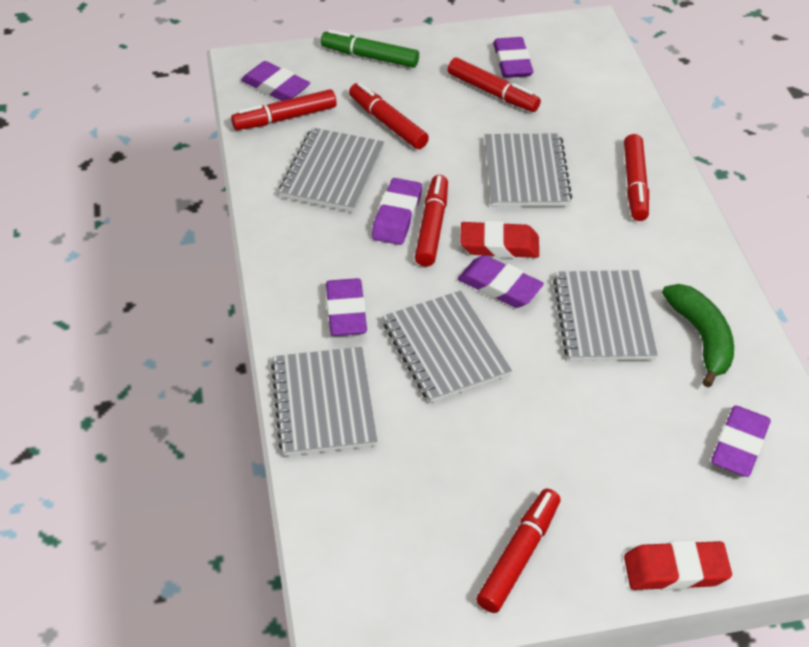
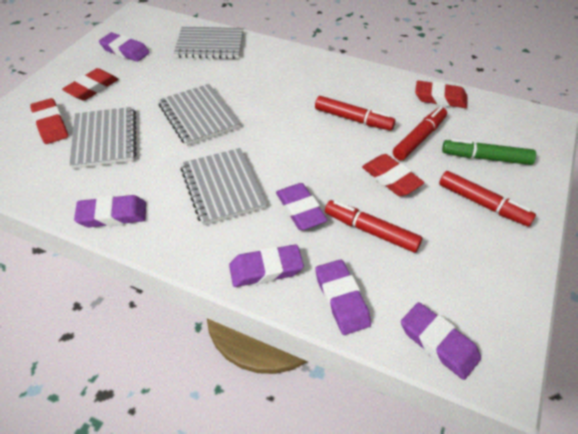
green banana: [662,284,734,388] = 1 -> none = 0
grey notebook: [271,347,377,456] [279,128,384,212] [383,291,512,403] [485,134,572,207] [553,270,658,361] = 5 -> [69,107,136,169] [158,84,240,146] [174,27,243,59] [180,148,267,225] = 4
red eraser: [460,221,539,258] [624,540,732,591] = 2 -> [30,98,68,144] [62,68,119,101] [362,154,424,196] [415,80,468,108] = 4
red marker: [231,89,337,130] [349,83,429,149] [415,175,448,266] [448,58,541,112] [476,489,561,613] [624,134,649,221] = 6 -> [315,96,396,131] [325,200,422,253] [393,107,447,160] [439,171,536,227] = 4

